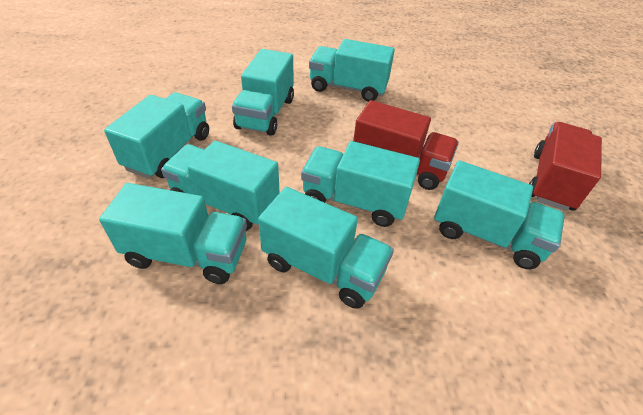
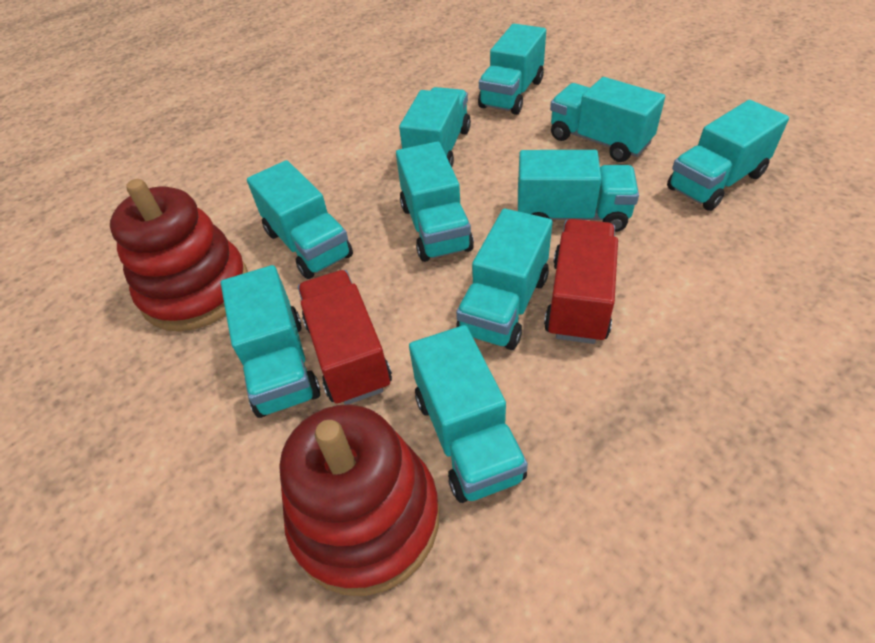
red stacking toy: none = 0 -> [110,179,248,331] [280,404,440,596] = 2
turquoise truck: [99,183,247,284] [104,93,209,179] [161,141,280,231] [232,49,294,136] [258,187,394,309] [301,141,420,227] [309,39,395,102] [434,161,565,269] = 8 -> [221,265,320,418] [247,160,353,279] [396,141,474,262] [399,87,471,167] [409,325,528,503] [456,208,552,350] [478,24,546,115] [518,150,639,232] [550,77,665,162] [667,100,789,211] = 10

